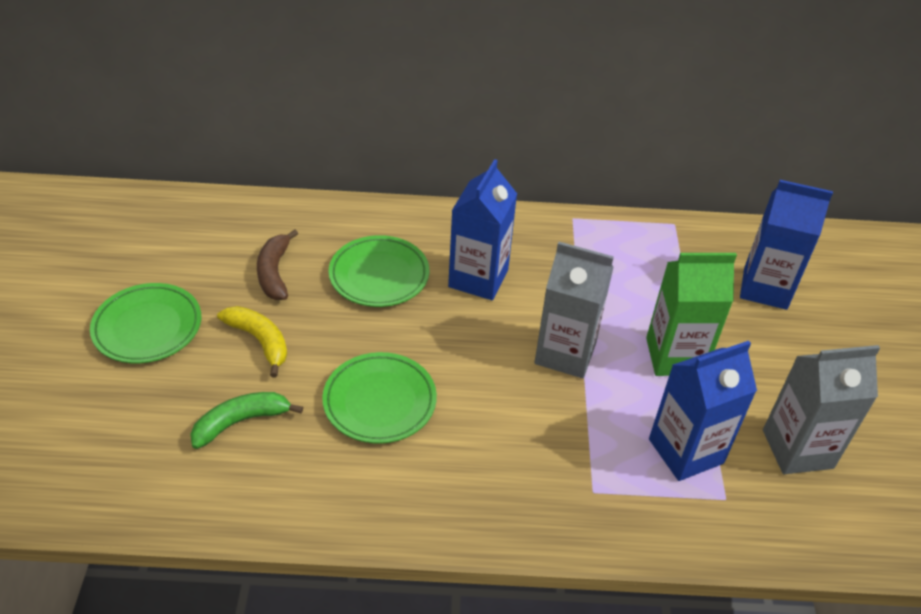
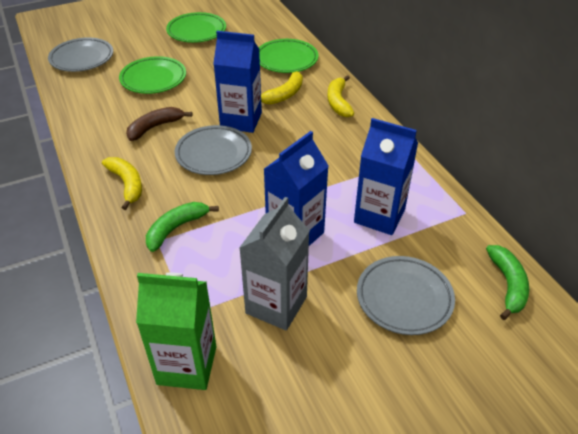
green banana: [190,392,303,449] = 1 -> [146,202,219,252] [486,245,529,320] = 2
grey carton: [535,242,614,378] [763,345,880,474] = 2 -> [239,197,310,330] = 1
grey plate: none = 0 -> [48,37,113,72] [175,125,252,175] [357,256,455,335] = 3
yellow banana: [217,306,287,378] = 1 -> [102,157,142,210] [261,71,303,105] [327,75,354,117] = 3

